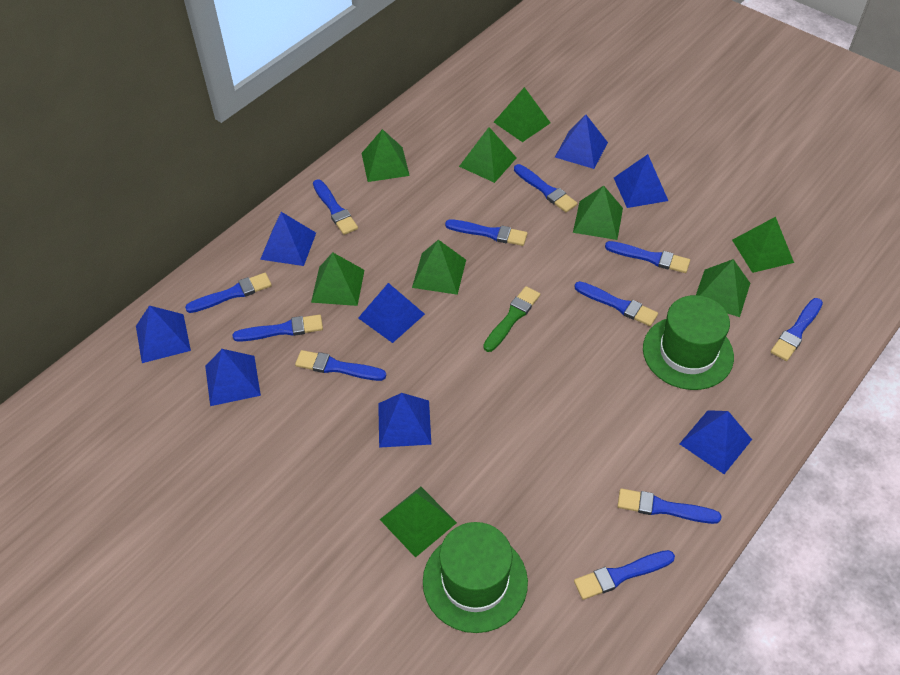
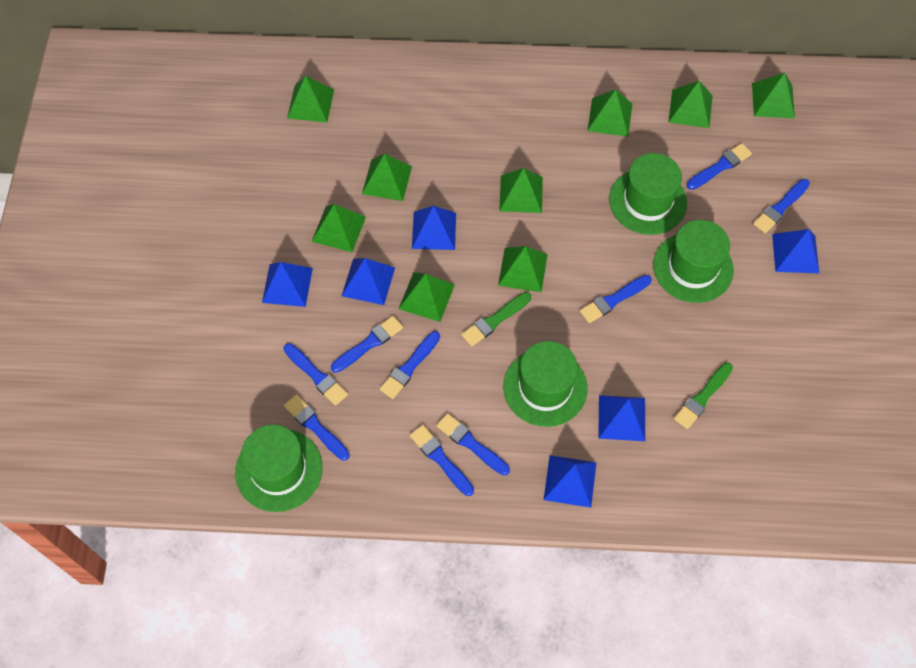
blue brush: [185,273,272,313] [232,314,323,342] [295,350,386,381] [313,179,358,235] [445,219,528,246] [514,164,577,212] [574,281,658,326] [574,550,675,600] [605,241,690,273] [617,488,722,524] [771,298,823,361] = 11 -> [283,343,348,406] [284,395,350,461] [331,316,403,373] [380,331,440,399] [410,425,474,496] [436,413,510,476] [580,275,652,323] [687,143,752,190] [753,179,810,233] = 9
blue pyramid: [136,305,191,363] [205,349,261,406] [260,212,316,266] [358,283,425,343] [378,393,431,448] [555,115,608,169] [614,154,668,208] [680,410,752,474] = 8 -> [262,262,313,307] [342,258,395,305] [412,206,456,250] [544,455,597,508] [598,395,645,441] [772,229,819,273] = 6
green brush: [483,286,540,352] = 1 -> [461,292,531,346] [674,363,733,429] = 2
green hat: [423,522,528,633] [643,295,734,390] = 2 -> [235,425,322,512] [503,341,588,427] [609,153,687,235] [653,220,734,303] = 4

